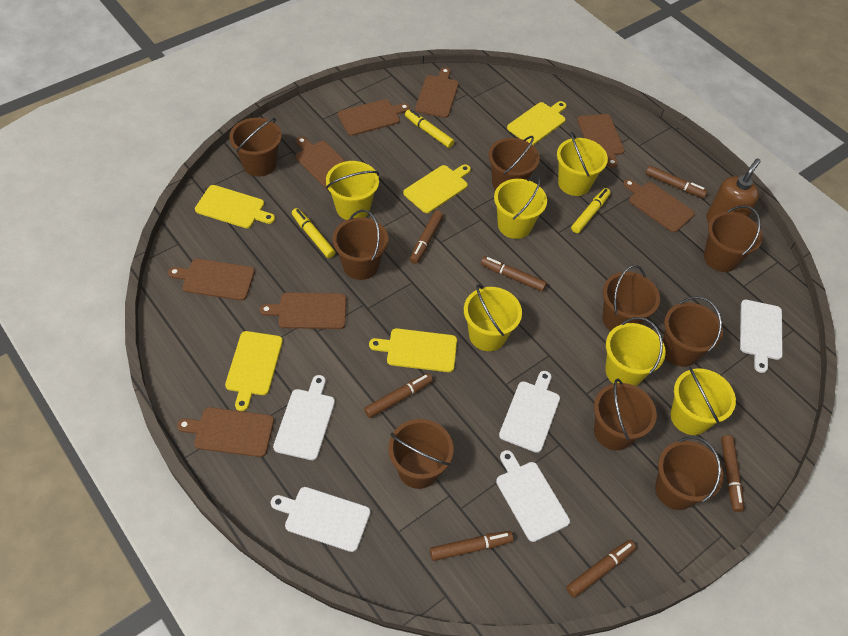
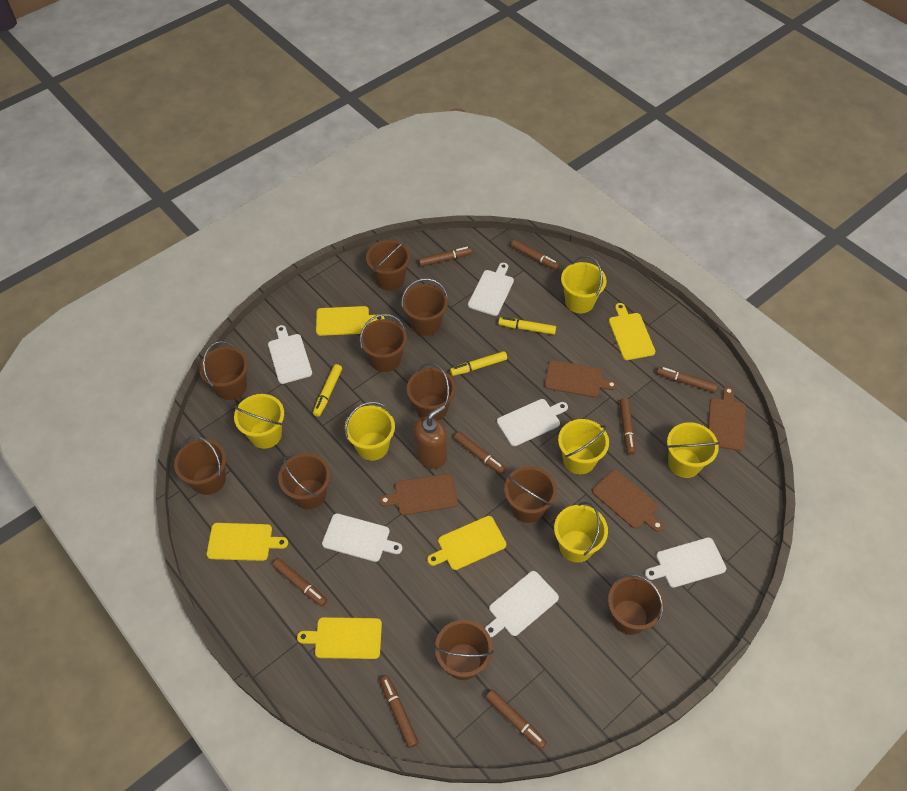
brown bucket: [229,118,282,177] [332,210,389,280] [388,419,454,489] [488,136,540,190] [594,379,657,450] [602,265,660,331] [655,436,724,510] [663,296,723,367] [704,205,762,272] = 9 -> [174,435,226,495] [199,341,248,400] [278,453,331,510] [360,314,407,372] [366,240,410,291] [401,278,448,336] [407,363,456,421] [434,620,494,680] [504,466,557,523] [608,574,665,635] = 10
brown cutting board: [168,259,255,301] [177,407,274,457] [260,292,346,329] [295,137,345,190] [338,99,410,136] [415,67,459,118] [577,114,625,168] [623,179,695,233] = 8 -> [379,473,458,515] [544,360,617,397] [592,470,664,532] [708,387,746,451] = 4
brown marker: [364,373,433,418] [410,210,443,264] [430,531,513,561] [481,257,547,292] [566,540,636,597] [645,166,708,198] [721,435,744,512] = 7 -> [272,558,327,607] [380,676,419,748] [418,247,472,267] [454,432,506,475] [485,690,547,750] [511,239,560,270] [619,398,636,455] [657,367,717,393] = 8
white cutting board: [271,487,370,552] [273,375,335,460] [496,450,570,542] [499,371,560,453] [740,300,783,373] = 5 -> [268,325,312,384] [322,513,402,562] [468,263,514,316] [485,571,559,637] [497,399,568,446] [645,537,726,588] = 6

